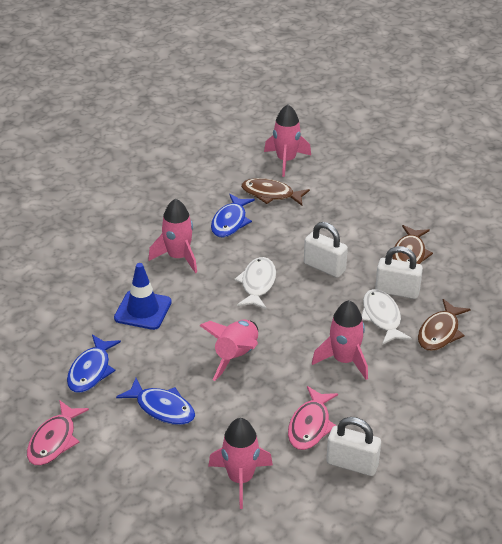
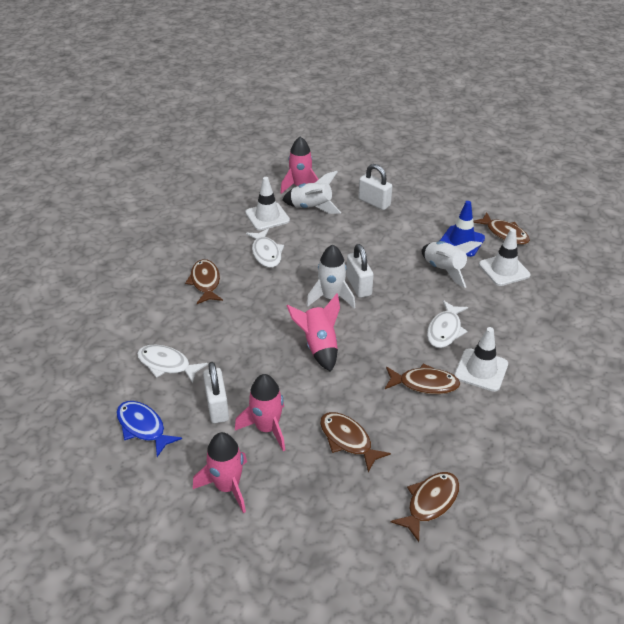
blue fish: [67,334,121,393] [116,378,195,425] [211,194,255,237] = 3 -> [116,401,182,457] = 1
brown fish: [241,178,310,206] [392,225,433,264] [418,299,471,351] = 3 -> [185,259,223,304] [320,412,391,472] [385,363,460,394] [390,472,459,542] [473,212,530,245] = 5
pink fish: [27,400,89,466] [288,386,338,450] = 2 -> none = 0
pink rocket: [148,198,197,273] [200,319,258,381] [208,418,273,509] [264,104,311,177] [312,300,368,380] = 5 -> [193,432,247,513] [235,374,285,451] [280,136,319,194] [287,293,340,372] = 4
white fish: [235,257,276,309] [362,289,412,345] = 2 -> [137,345,208,383] [246,229,284,268] [427,300,468,348] = 3
white rocket: none = 0 -> [282,171,341,214] [306,244,355,309] [422,241,482,288] = 3
white traffic cone: none = 0 -> [245,177,290,231] [454,327,508,392] [479,229,530,286] = 3

